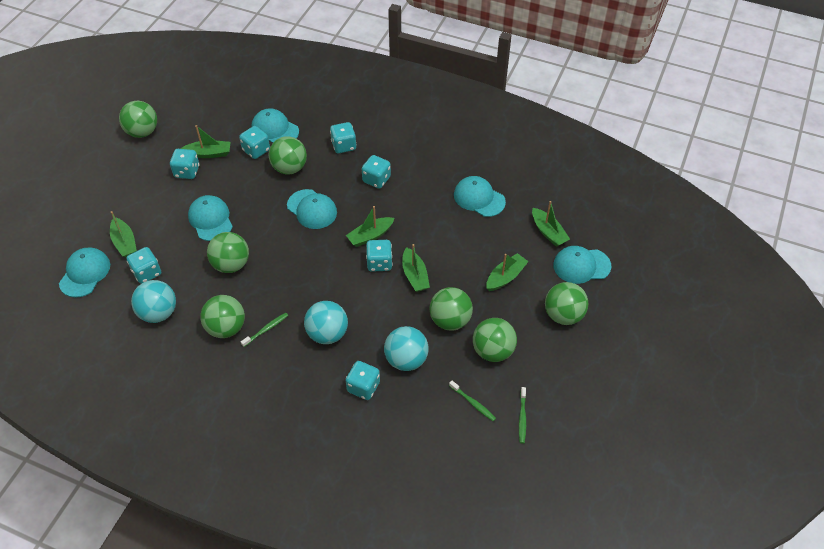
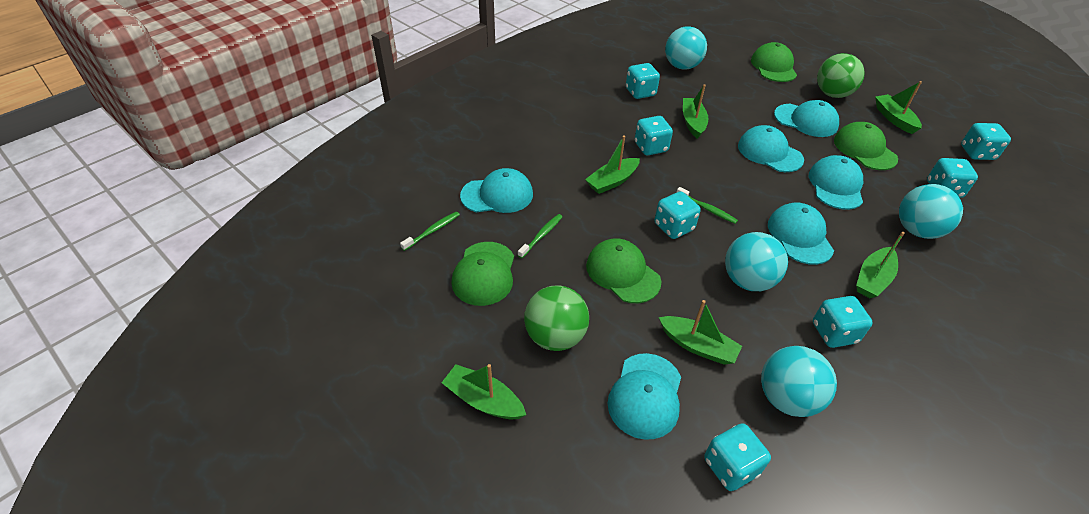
green ball: [119,101,157,138] [200,295,245,338] [207,232,249,273] [269,136,307,175] [429,287,473,331] [473,318,517,362] [545,282,588,325] = 7 -> [524,285,589,351] [817,53,865,98] = 2
green cap: none = 0 -> [451,242,514,306] [586,238,661,303] [751,42,797,82] [834,122,898,170] = 4
turquoise ball: [131,280,176,323] [304,301,348,344] [384,326,428,371] = 3 -> [665,26,707,70] [725,232,788,291] [761,346,837,417] [899,184,963,239] = 4

